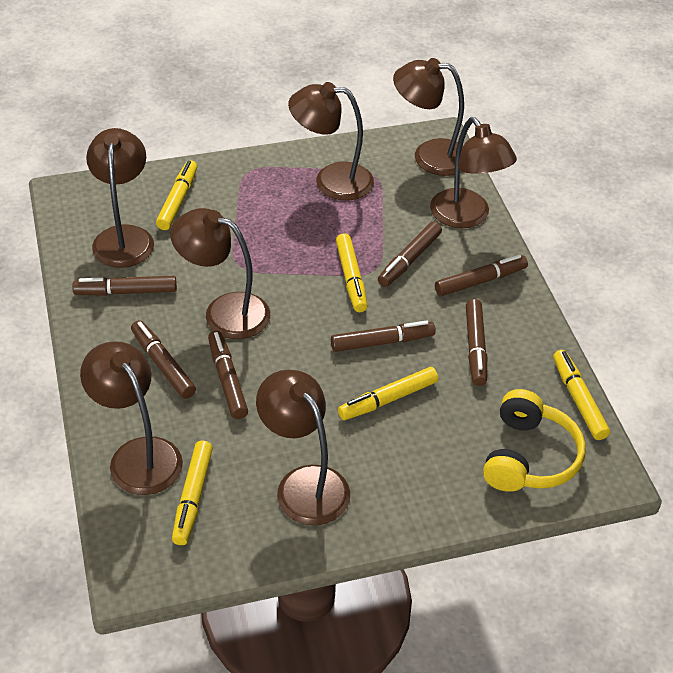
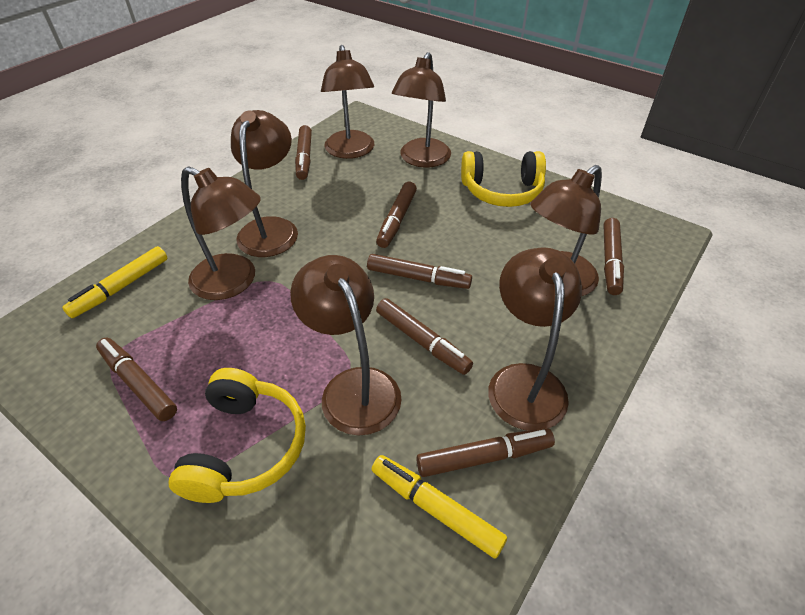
yellow headphones: [483,389,586,492] = 1 -> [169,368,306,503] [461,151,546,207] = 2
yellow marker: [156,160,197,230] [172,441,213,545] [336,233,367,312] [338,367,438,420] [553,350,610,440] = 5 -> [62,246,167,318] [372,455,507,559] = 2

